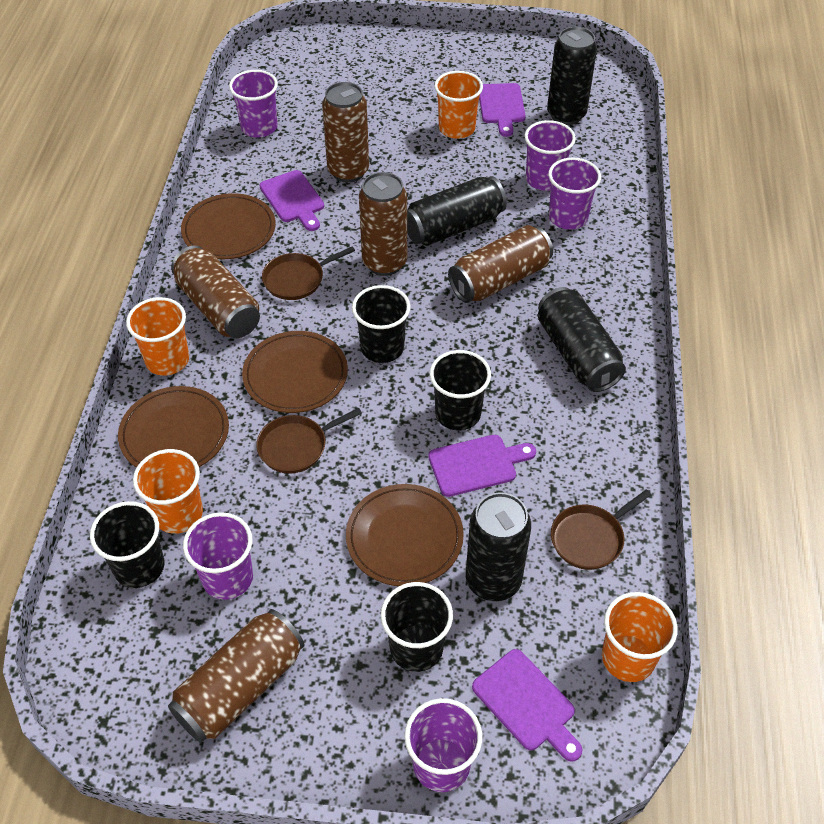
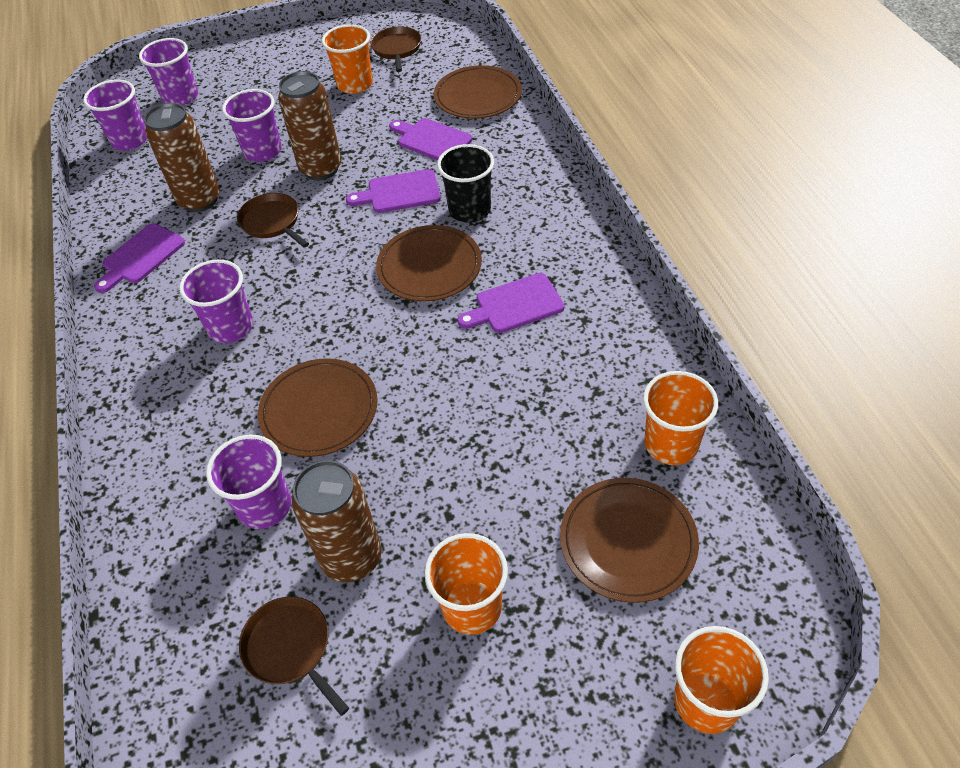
black can: [407,176,507,246] [466,492,531,601] [538,287,626,392] [547,27,597,125] = 4 -> none = 0
black cup: [90,501,165,588] [352,285,411,363] [381,582,453,672] [430,350,491,430] = 4 -> [437,144,494,223] = 1
brown can: [168,609,304,743] [171,246,260,338] [322,82,369,183] [359,172,407,276] [448,225,553,303] = 5 -> [144,103,220,212] [278,71,342,181] [292,460,382,582] = 3

